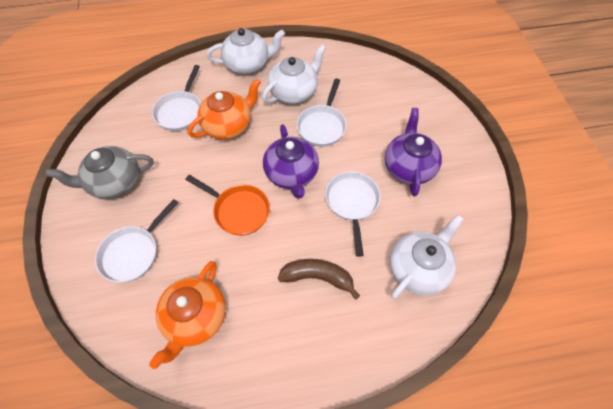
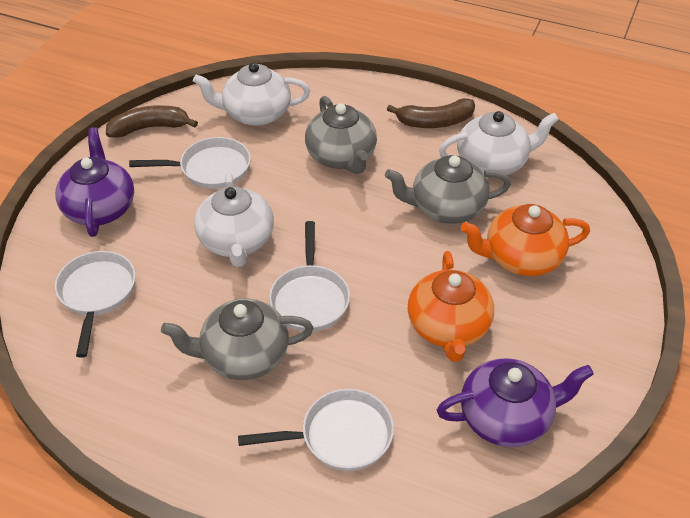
brown banana: [278,259,360,300] = 1 -> [106,105,198,138] [387,98,475,128] = 2
grey teapot: [46,146,153,199] = 1 -> [161,298,314,380] [305,96,377,174] [385,155,511,224] = 3
orange pan: [185,175,270,236] = 1 -> none = 0

